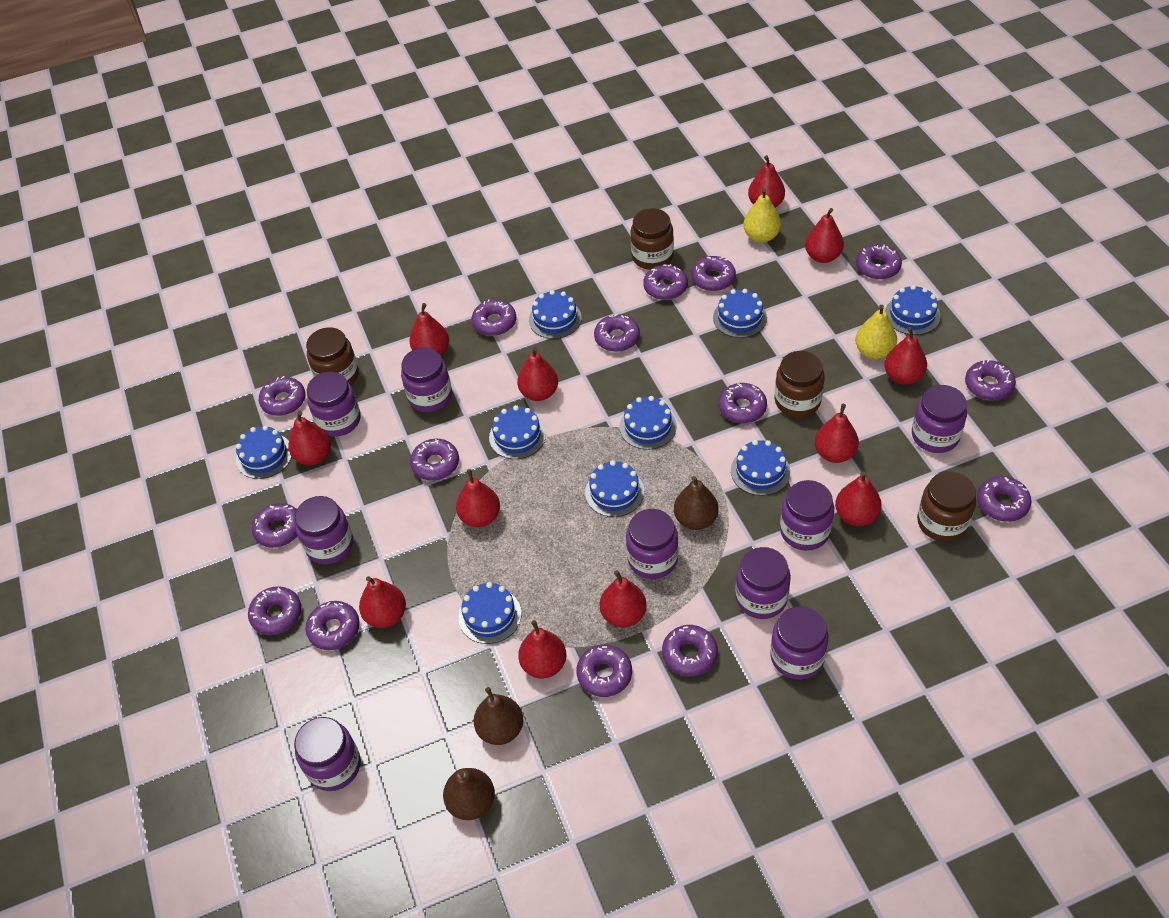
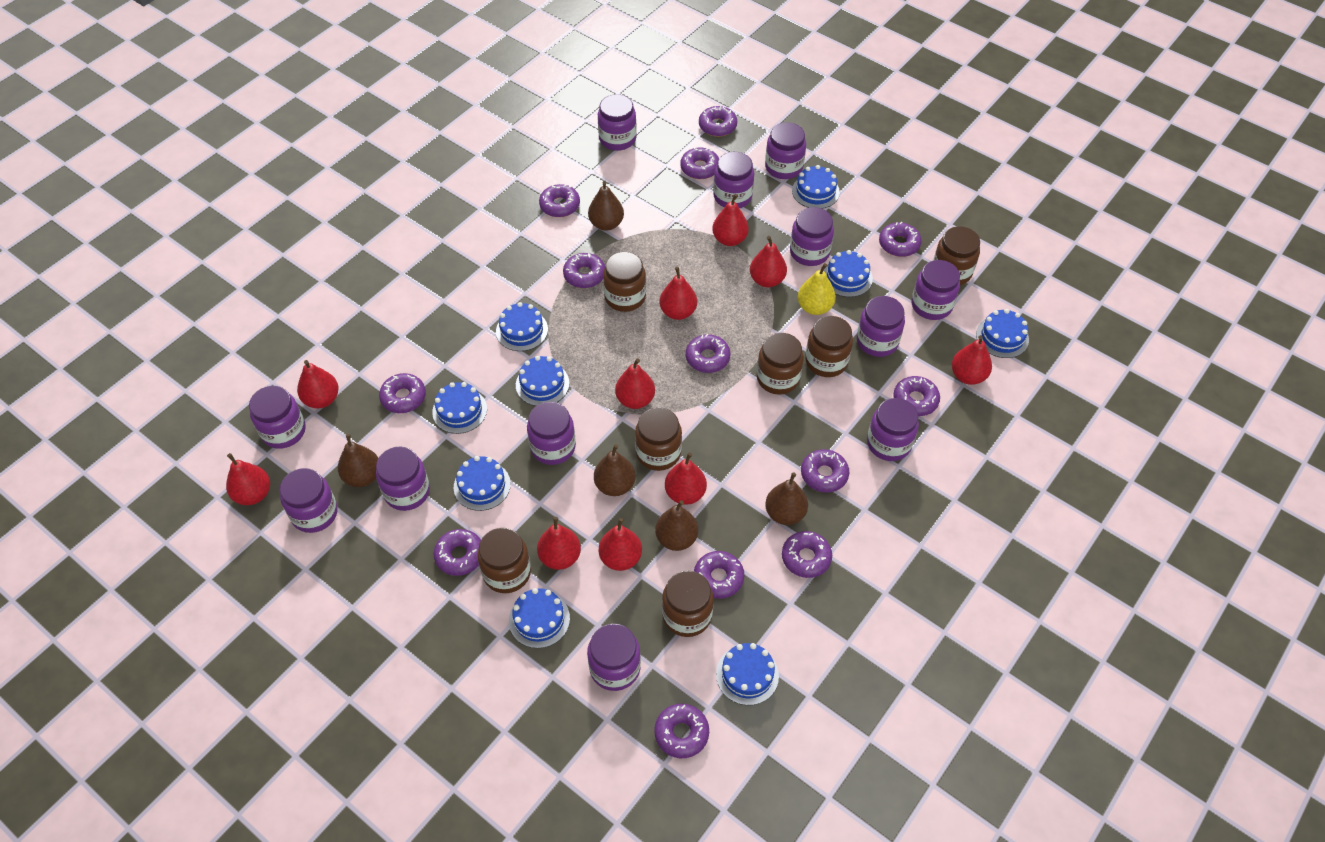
brown jar: [306,327,359,385] [630,208,674,270] [775,351,825,417] [917,471,976,542] = 4 -> [477,528,531,593] [603,252,646,312] [635,407,682,471] [662,571,714,637] [757,333,804,395] [805,316,853,377] [933,226,980,285] = 7
brown pear: [443,768,495,820] [474,687,523,745] [674,476,719,530] = 3 -> [338,434,378,487] [588,181,624,231] [594,444,636,496] [655,500,698,551] [765,472,808,525] = 5
purple donut: [248,586,302,635] [252,503,298,548] [259,376,306,416] [305,601,360,650] [410,439,459,481] [471,299,516,336] [576,645,632,697] [594,314,640,352] [643,264,688,300] [662,625,718,677] [691,256,736,291] [719,383,767,423] [856,244,902,279] [965,359,1016,401] [977,476,1032,522] = 15 -> [379,373,426,413] [433,529,481,576] [539,184,580,217] [563,253,605,288] [654,704,709,758] [680,148,719,179] [686,334,730,373] [694,551,744,599] [699,106,737,137] [782,531,832,578] [801,449,849,493] [879,222,922,257] [893,376,940,416] = 13
purple jar: [294,717,361,791] [295,496,353,565] [307,372,361,437] [401,348,452,412] [626,509,678,579] [735,547,791,619] [770,606,829,680] [780,480,834,551] [912,385,967,453] = 9 -> [249,386,306,449] [279,468,338,533] [376,446,430,511] [527,402,576,465] [587,624,641,691] [598,94,637,151] [713,152,754,208] [765,122,806,179] [790,207,834,266] [857,296,905,357] [867,398,919,461] [911,260,960,320] = 12
red pear: [288,411,331,465] [359,576,406,628] [409,303,449,355] [456,469,500,527] [517,347,558,401] [518,620,566,679] [600,570,647,627] [748,155,785,208] [805,208,844,263] [815,404,859,463] [835,472,882,526] [884,327,927,385] = 12 -> [226,453,270,505] [297,360,339,408] [537,517,581,570] [599,518,642,571] [615,358,655,409] [660,267,697,320] [665,453,707,505] [712,194,749,246] [750,236,787,287] [952,335,992,385] = 10
yellow pear: [743,189,781,243] [855,305,897,359] = 2 -> [798,263,836,315] = 1

